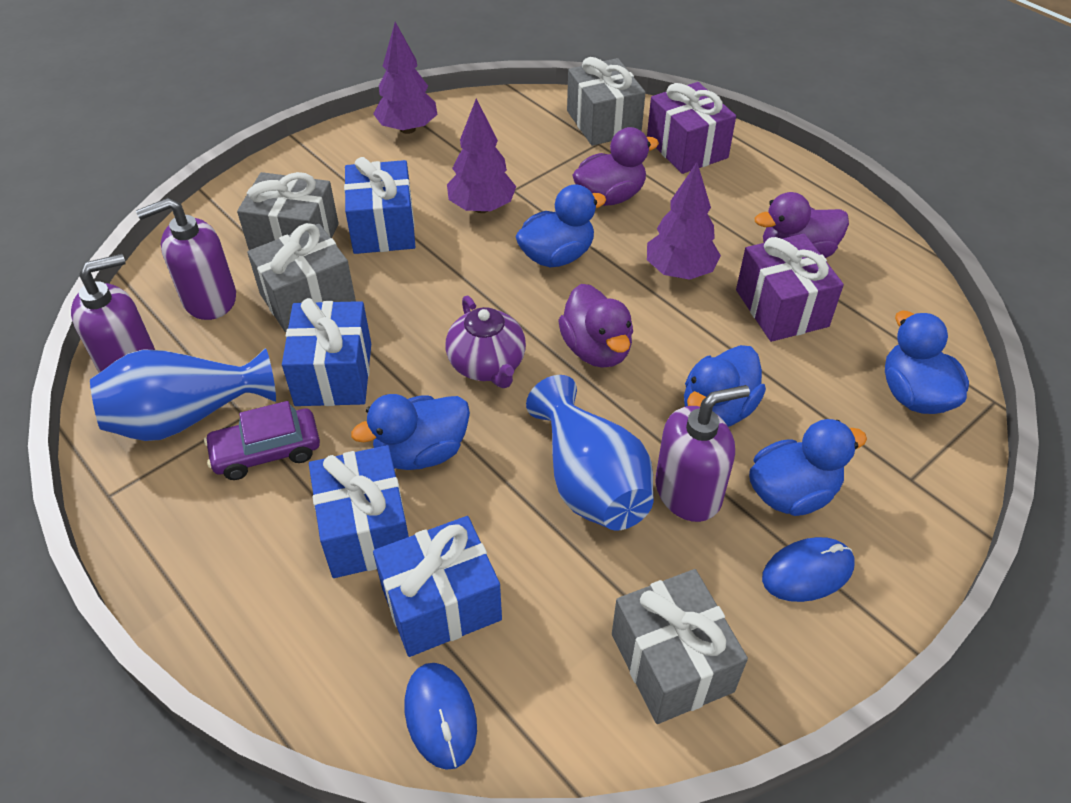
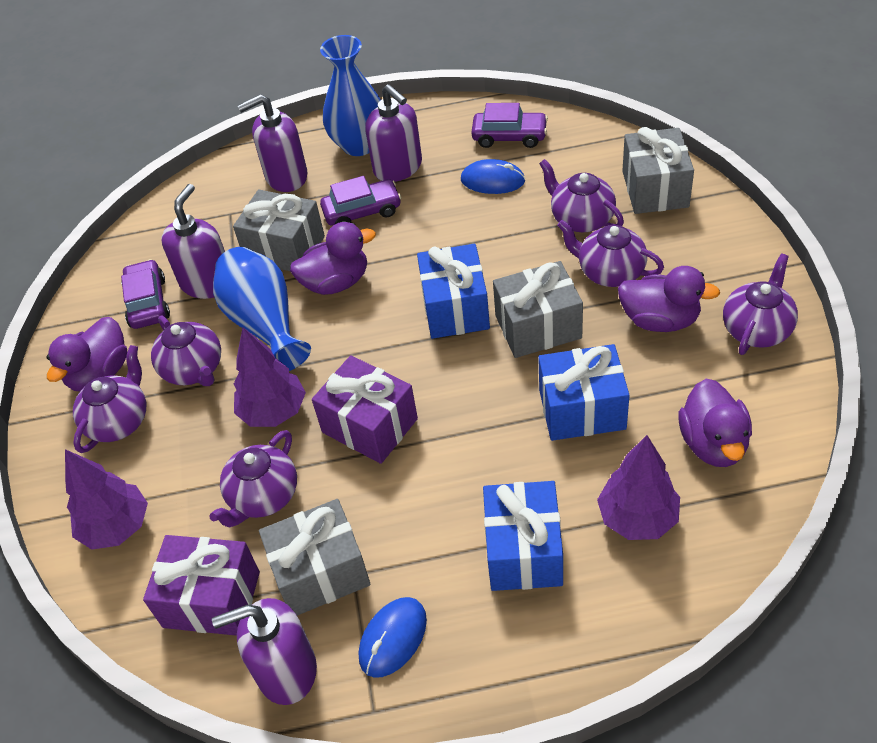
blue duck: [351,394,470,470] [516,184,606,267] [684,345,766,427] [749,419,867,516] [885,311,969,414] = 5 -> none = 0
blue gift: [282,298,371,406] [309,445,409,578] [344,157,415,254] [373,516,502,657] = 4 -> [417,244,490,339] [483,481,563,591] [538,344,630,441] = 3
purple car: [204,401,320,480] = 1 -> [121,259,170,329] [320,176,401,226] [471,103,548,148] = 3
purple duck: [558,284,633,368] [573,127,659,206] [755,192,849,258] = 3 -> [47,317,127,392] [290,222,376,295] [618,266,720,332] [678,379,752,467] = 4
purple soap dispenser: [71,254,155,373] [136,198,236,320] [656,385,750,522] = 3 -> [161,184,225,299] [212,598,317,705] [237,94,307,192] [365,84,422,182] = 4
purple teapot: [446,295,526,388] = 1 -> [73,345,146,453] [151,315,221,386] [209,430,297,527] [539,159,624,232] [557,220,664,287] [723,253,798,355] = 6

